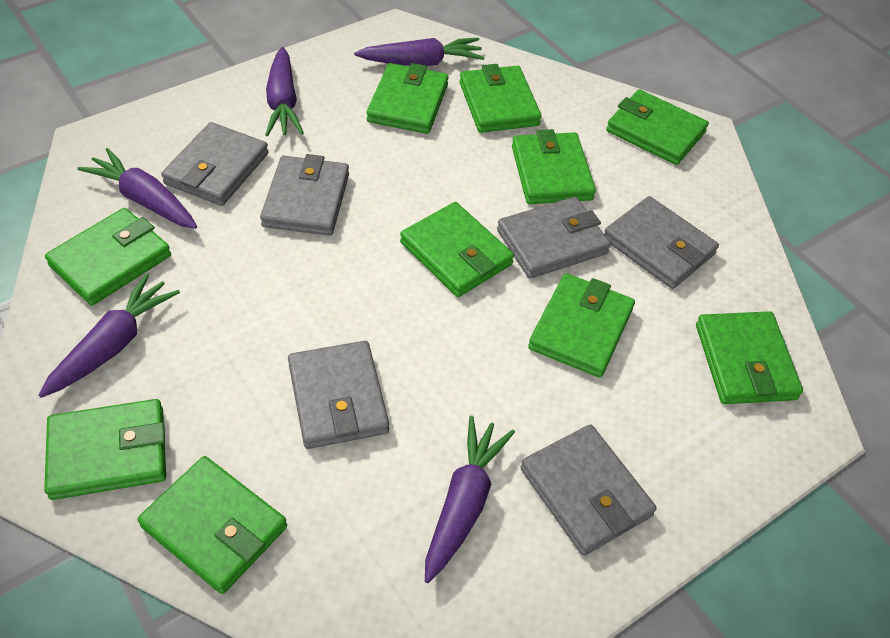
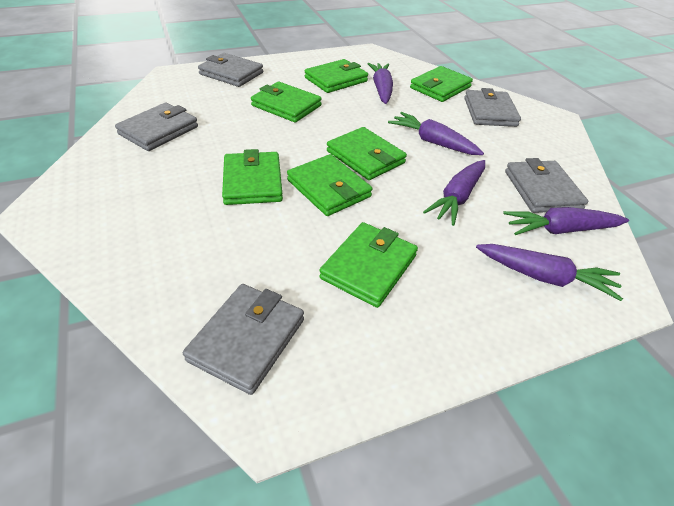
green wallet: [44,399,166,500] [45,208,171,306] [138,456,287,594] [367,63,449,134] [400,202,514,297] [459,64,542,133] [512,129,596,204] [528,273,635,378] [606,90,709,165] [696,311,803,404] = 10 -> [222,149,283,205] [251,82,322,122] [287,154,372,216] [305,59,368,93] [319,222,418,308] [327,127,407,180] [410,66,473,102] = 7
grey wallet: [161,122,269,206] [260,154,349,236] [288,341,389,449] [497,197,611,279] [520,424,657,556] [604,196,719,289] = 6 -> [115,103,198,151] [183,284,304,395] [198,53,263,87] [464,88,521,127] [505,158,588,213] = 5

